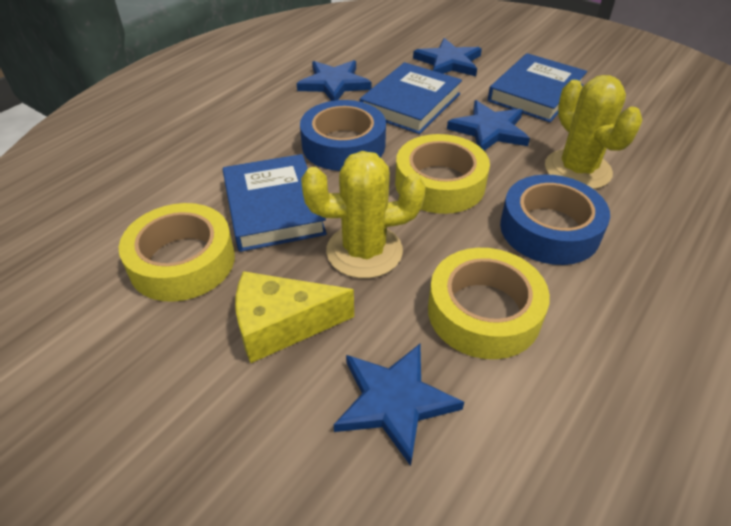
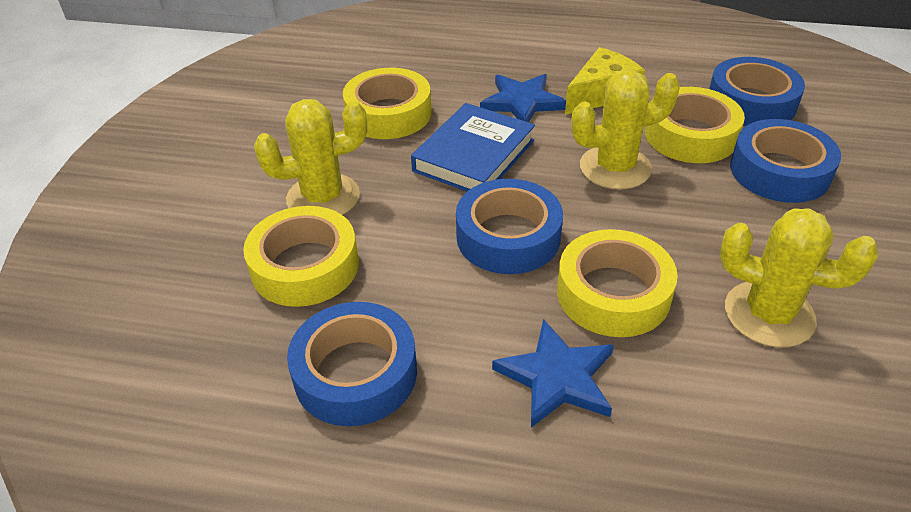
blue book: [223,154,327,252] [360,62,462,134] [488,53,587,123] = 3 -> [411,103,535,191] = 1
blue star: [297,60,372,101] [334,344,464,466] [413,38,482,76] [447,100,530,151] = 4 -> [480,74,566,122] [492,319,614,428] = 2
blue tape: [300,100,386,171] [500,175,610,265] = 2 -> [287,302,417,426] [456,179,563,274] [709,57,805,126] [730,119,841,203] = 4
yellow cactus: [301,151,426,278] [545,75,643,189] = 2 -> [254,99,367,215] [571,70,680,190] [720,208,878,347] = 3
yellow tape: [119,203,235,302] [395,134,490,214] [428,248,550,359] = 3 -> [243,206,359,307] [343,68,432,139] [557,229,678,337] [645,87,745,163] = 4

